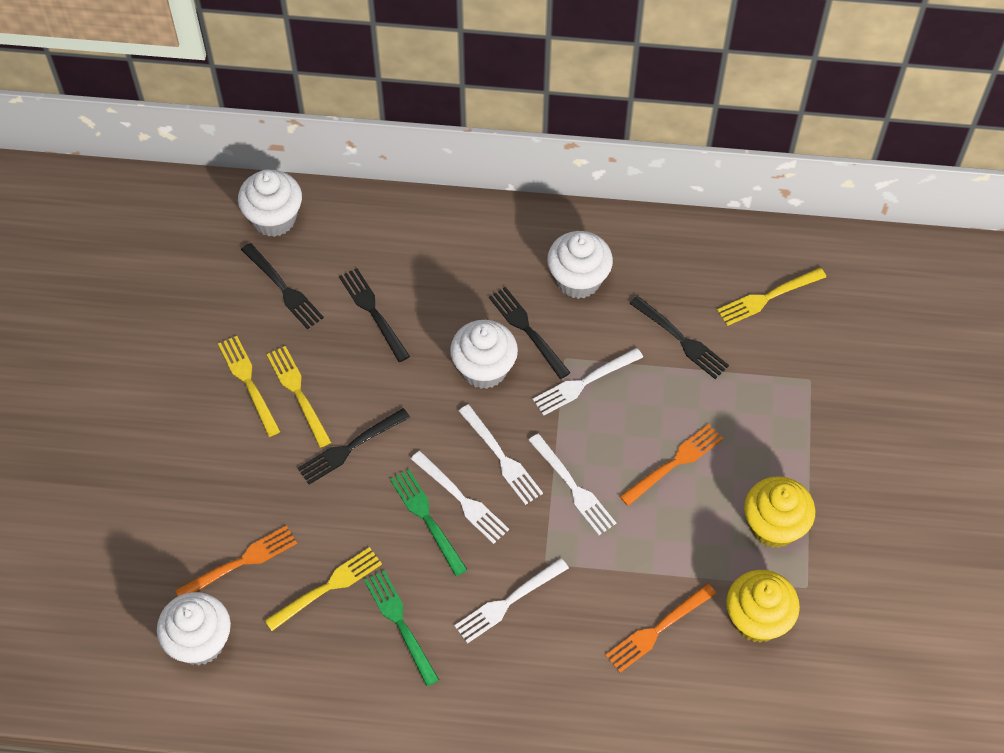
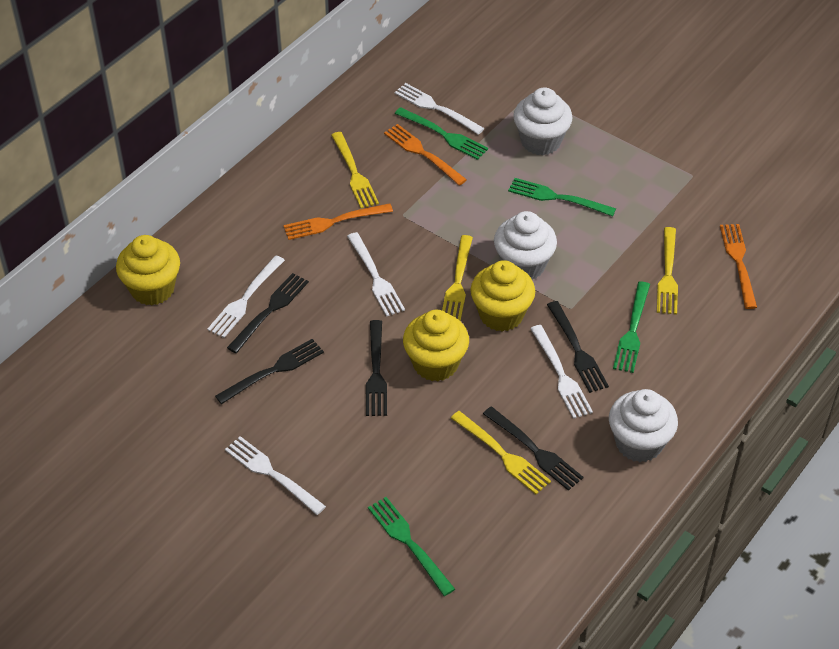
green fork: [364,570,439,686] [390,469,467,576] = 2 -> [368,497,455,596] [395,107,488,160] [508,178,616,216] [613,281,650,373] = 4
white cupcake: [157,592,231,665] [238,170,302,237] [450,320,518,389] [547,231,613,299] = 4 -> [494,211,557,280] [513,87,573,155] [609,389,678,462] = 3
yellow cupcake: [726,570,800,643] [744,476,815,548] = 2 -> [116,235,180,306] [403,310,469,381] [470,260,535,332] = 3

